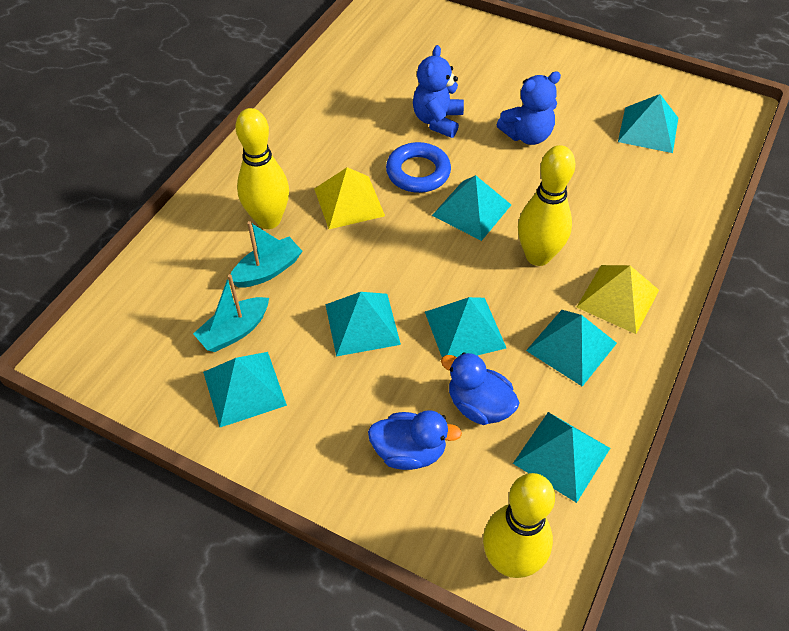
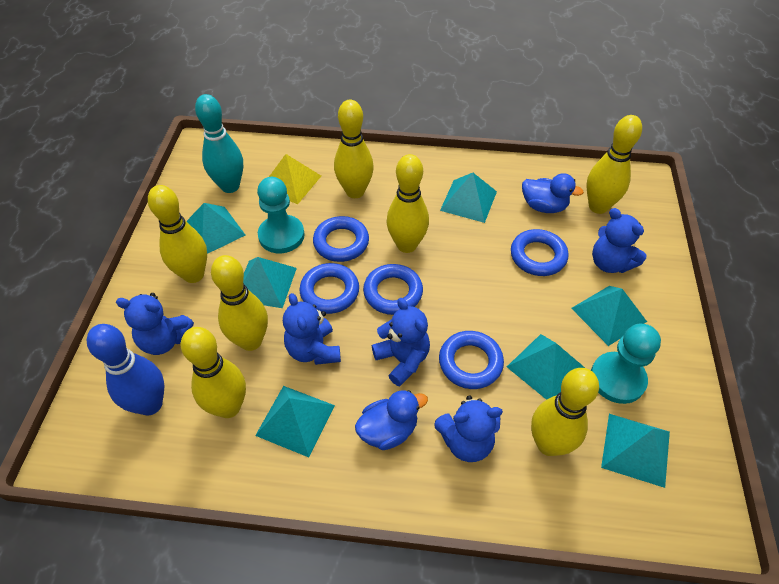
blue bowling pin: none = 0 -> [87,324,165,415] = 1
blue ring: [386,142,451,193] = 1 -> [300,263,359,314] [313,216,369,262] [363,264,423,315] [439,331,504,389] [511,229,569,276] = 5
blue teddy bear: [413,45,464,138] [496,71,561,145] = 2 -> [116,293,194,355] [283,293,341,365] [372,298,430,387] [434,395,503,462] [592,208,647,273] = 5
turquoise boat: [193,274,269,352] [231,221,303,288] = 2 -> none = 0
turquoise bowling pin: none = 0 -> [195,94,243,193] = 1
turquoise pawn: none = 0 -> [257,177,305,253] [591,324,661,404] = 2
yellow bowling pin: [236,108,289,229] [483,473,555,578] [518,145,575,266] = 3 -> [148,185,207,283] [181,327,246,418] [211,255,268,351] [334,100,374,198] [387,154,429,253] [531,368,599,456] [586,115,642,214] = 7
yellow pyramid: [314,167,385,229] [577,265,659,334] = 2 -> [269,154,321,204] = 1

